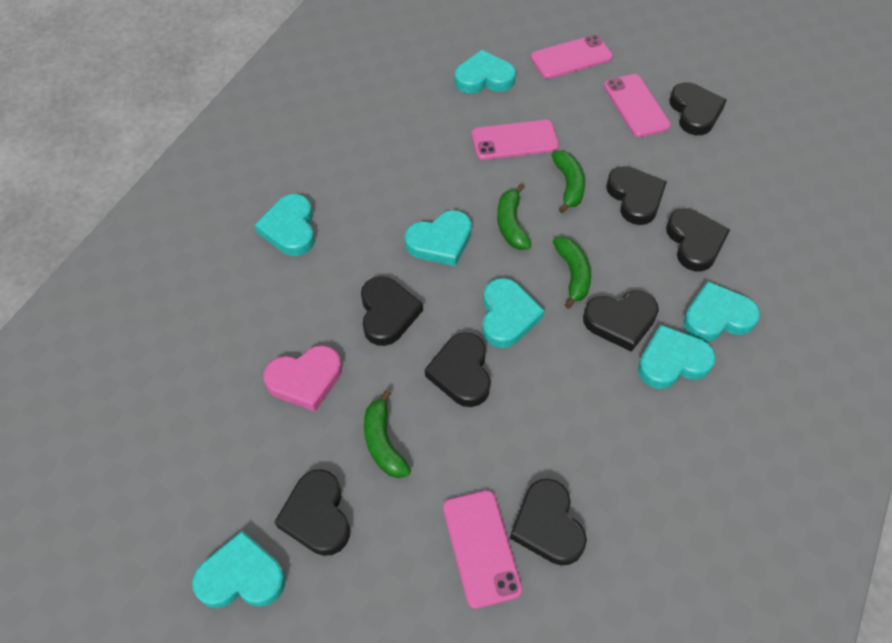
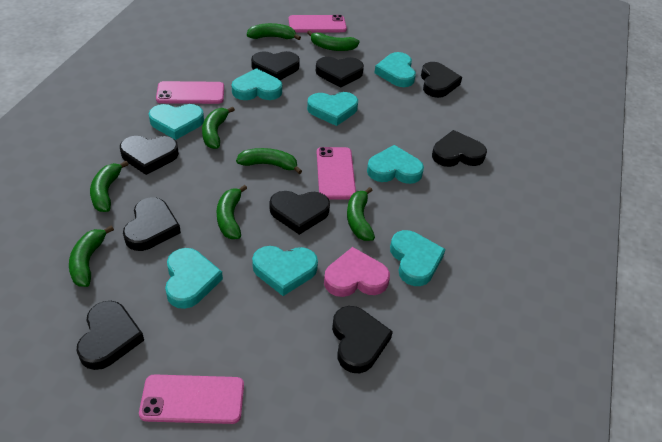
black heart: [275,469,350,556] [361,276,423,346] [425,332,491,407] [510,479,587,566] [583,291,659,352] [606,166,667,225] [666,208,730,271] [669,82,727,135] = 8 -> [77,301,144,370] [120,136,179,175] [123,197,181,251] [251,51,300,80] [270,191,330,235] [316,57,364,88] [332,306,393,373] [421,62,462,98] [432,130,487,167] = 9
green banana: [364,390,411,478] [497,184,532,250] [551,150,585,213] [553,237,591,309] = 4 -> [69,226,114,287] [90,161,129,212] [202,106,235,149] [217,185,247,239] [236,148,302,174] [247,23,301,40] [307,30,360,51] [347,187,375,241] = 8
turquoise heart: [192,530,286,608] [255,194,315,256] [405,210,472,266] [455,50,516,94] [482,278,544,348] [638,325,716,389] [683,281,760,342] = 7 -> [149,104,204,140] [165,248,223,309] [232,68,282,100] [252,246,318,296] [307,92,358,126] [367,145,424,184] [374,52,416,87] [390,230,446,286] = 8

